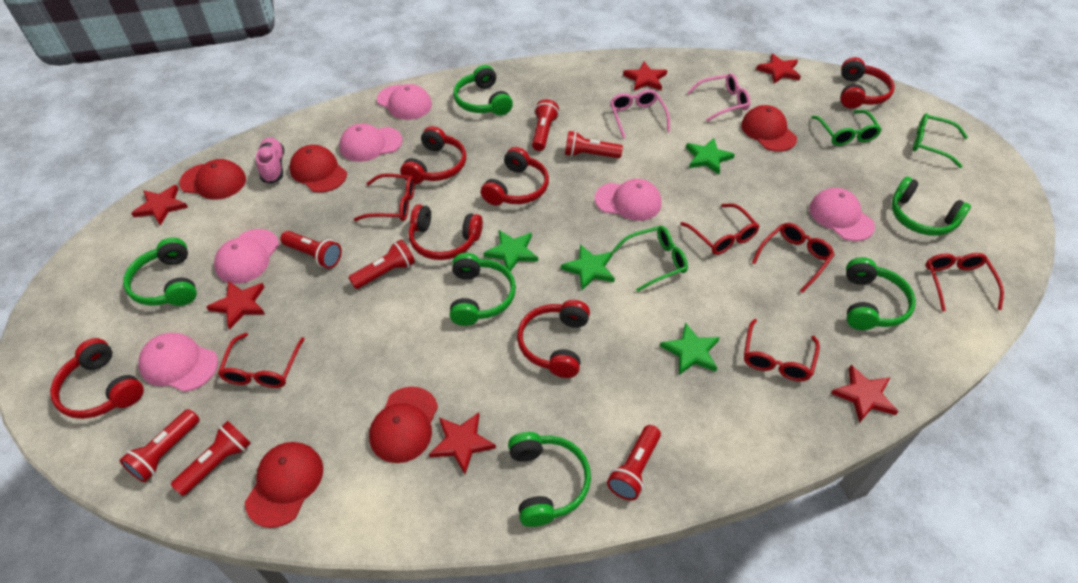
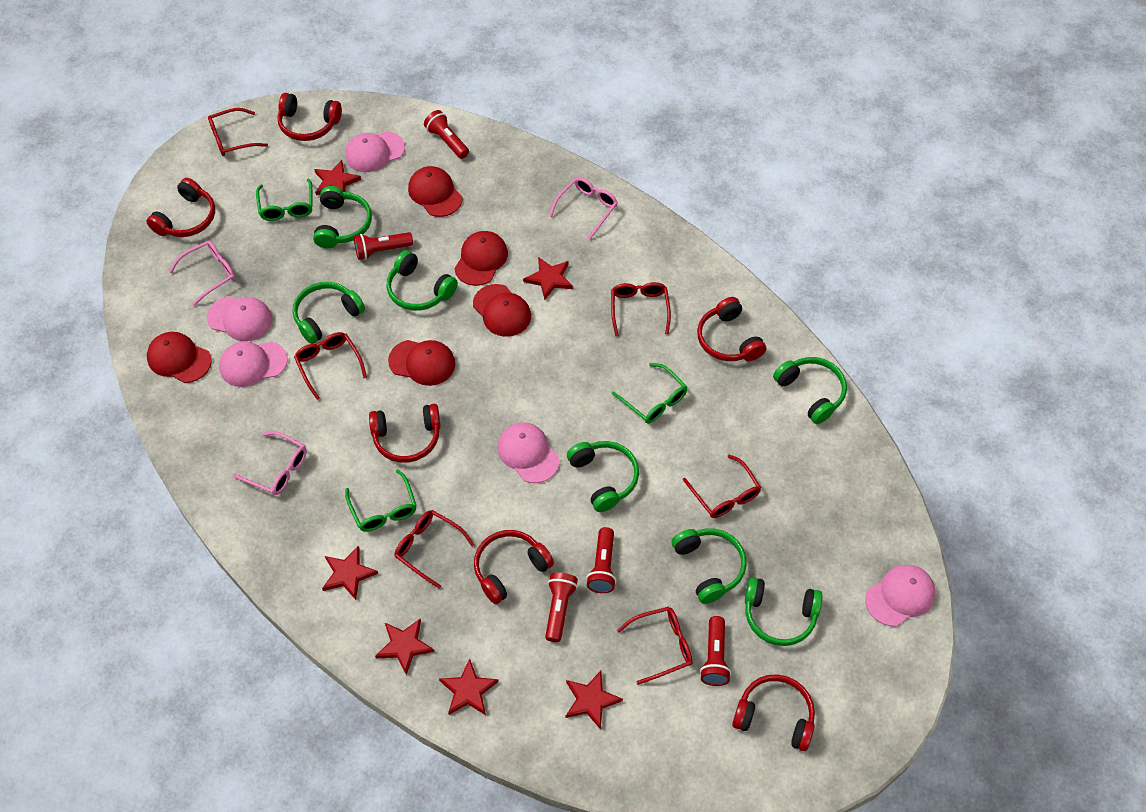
green headphones: [123,237,197,306] [450,253,516,326] [453,65,513,116] [508,432,591,527] [846,257,916,330] [892,177,971,236] = 6 -> [293,282,365,344] [313,186,372,248] [386,250,458,311] [567,441,639,512] [672,528,747,604] [745,577,823,646] [773,357,847,424] = 7
green star: [484,230,538,271] [561,244,615,290] [660,322,720,375] [686,138,735,175] = 4 -> none = 0
pink cap: [138,333,218,392] [214,229,279,284] [339,123,402,162] [377,84,432,120] [595,179,662,221] [809,188,875,241] = 6 -> [207,296,272,341] [219,341,287,387] [345,131,405,172] [498,422,559,483] [865,565,936,627] = 5
pink glasses: [610,90,670,139] [687,73,750,122] = 2 -> [169,241,235,306] [232,431,307,495] [549,177,618,239] = 3
pink shoe: [256,137,284,184] = 1 -> none = 0
red flashlight: [119,409,200,482] [171,421,251,496] [280,231,342,268] [348,239,415,289] [532,99,559,151] [565,131,623,158] [607,425,661,500] = 7 -> [354,232,413,260] [424,110,469,159] [545,572,578,642] [586,527,616,593] [700,616,731,686] = 5

